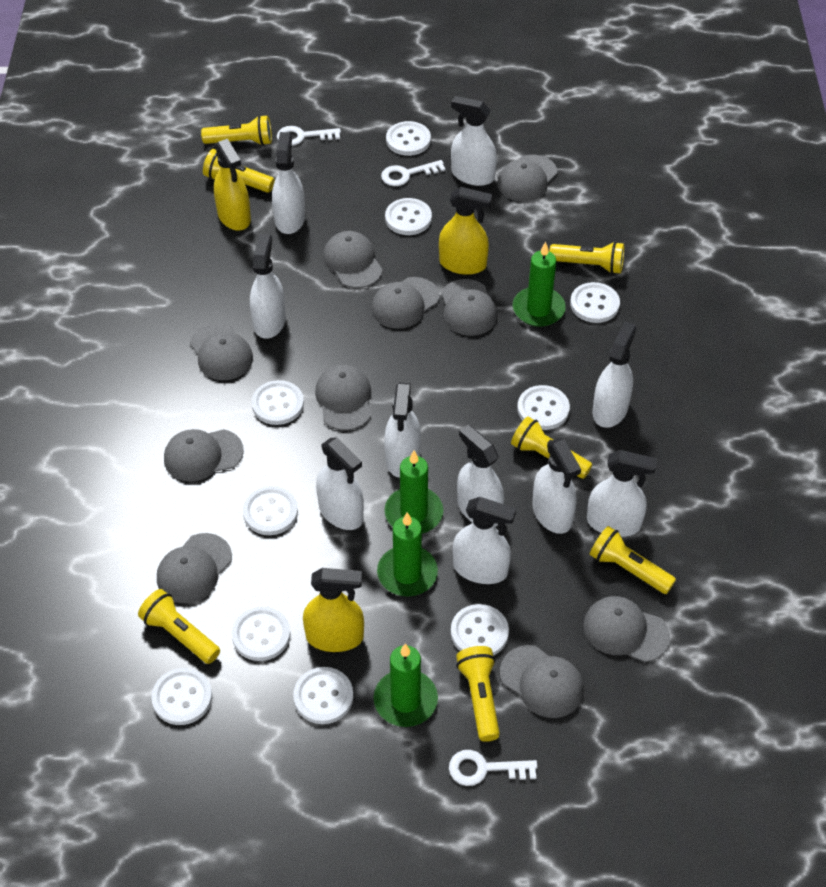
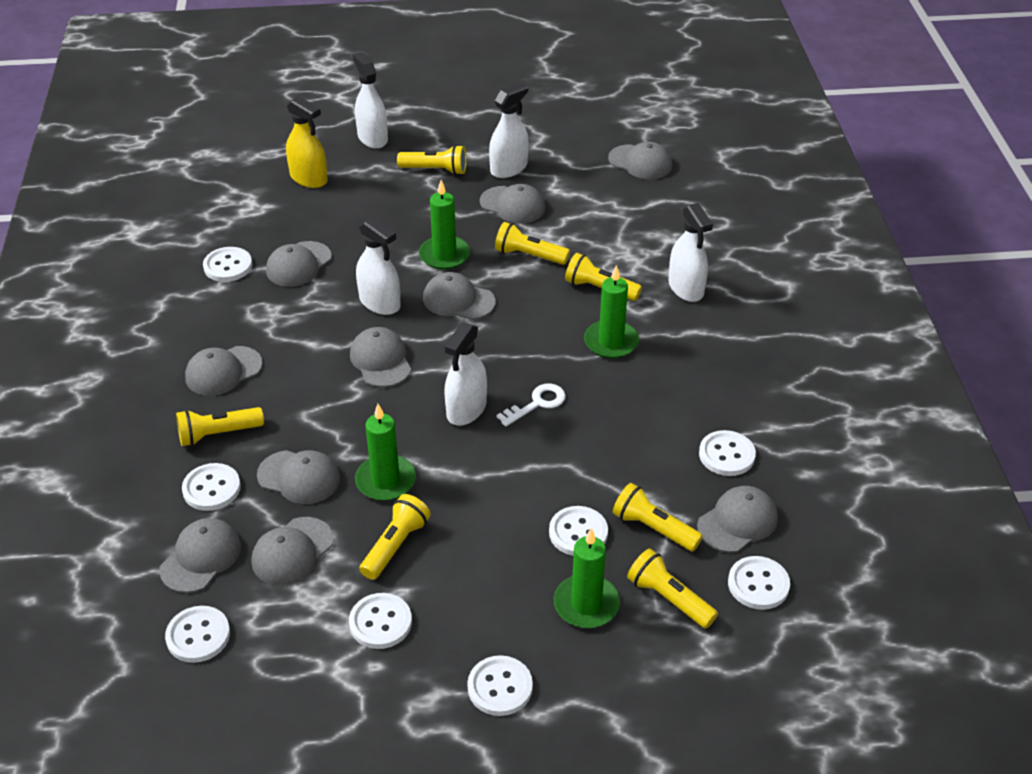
white button: [151,668,212,725] [232,607,290,661] [243,486,298,535] [252,380,304,425] [293,667,353,724] [385,198,432,235] [386,121,431,156] [451,604,509,656] [517,385,570,430] [570,282,620,323] = 10 -> [165,606,230,663] [182,463,241,511] [203,247,252,282] [349,593,412,649] [467,655,533,716] [549,506,608,556] [699,430,756,476] [728,556,790,610] = 8
white key: [277,126,341,146] [381,160,445,186] [449,750,538,786] = 3 -> [496,384,566,427] = 1
white spray bottle: [250,234,286,339] [272,132,305,234] [316,438,364,530] [384,382,421,478] [451,96,497,186] [453,497,516,584] [457,425,504,527] [532,438,581,534] [587,450,657,537] [592,322,637,428] = 10 -> [353,52,388,149] [356,216,401,315] [444,322,487,425] [489,82,528,178] [669,203,713,302] = 5
yellow spray bottle: [214,139,251,231] [303,568,364,652] [439,187,492,275] = 3 -> [286,96,328,188] = 1

